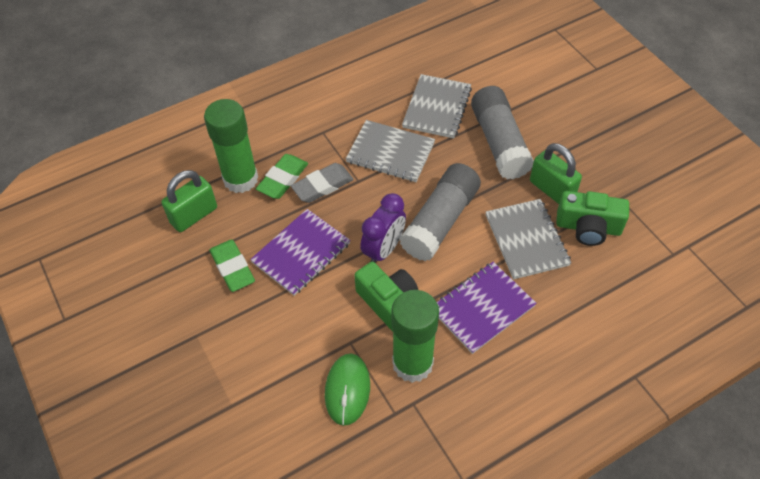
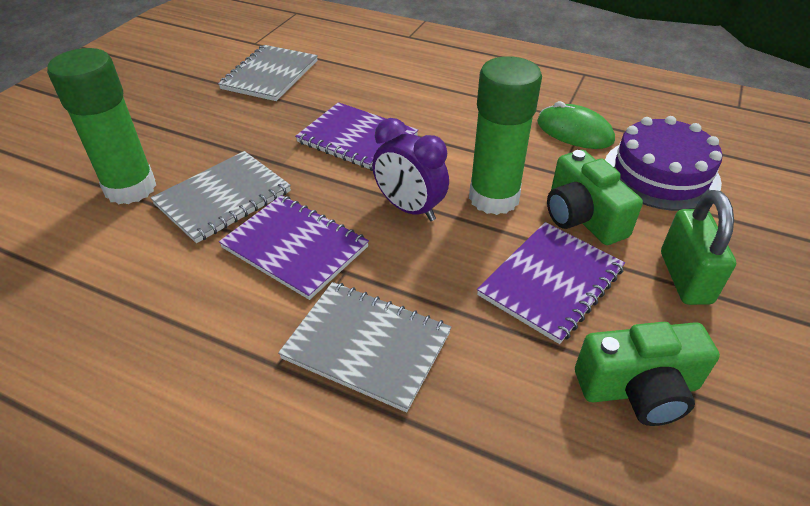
green eraser: [209,240,255,292] [256,154,308,199] = 2 -> none = 0
green padlock: [161,170,217,232] [530,143,582,204] = 2 -> [661,190,736,305] = 1
grey eraser: [291,163,354,203] = 1 -> none = 0
grey glue stick: [400,163,481,261] [471,86,534,179] = 2 -> none = 0
purple cake: none = 0 -> [605,116,722,211] = 1
purple notebook: [250,209,351,296] [437,262,537,354] = 2 -> [219,195,369,300] [295,102,418,171] [477,222,625,344] = 3

